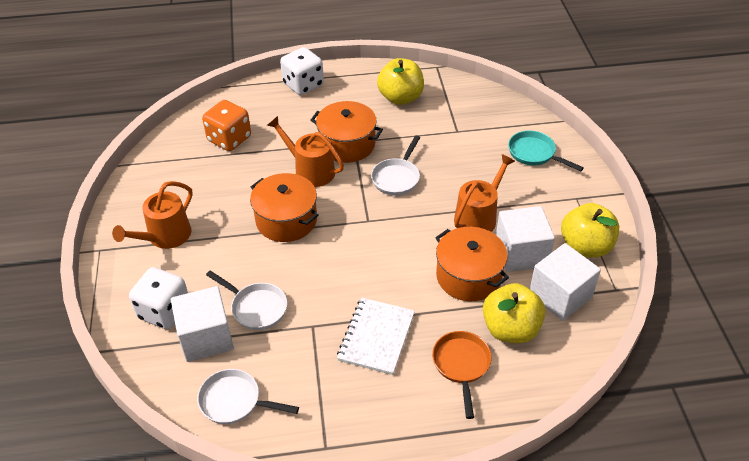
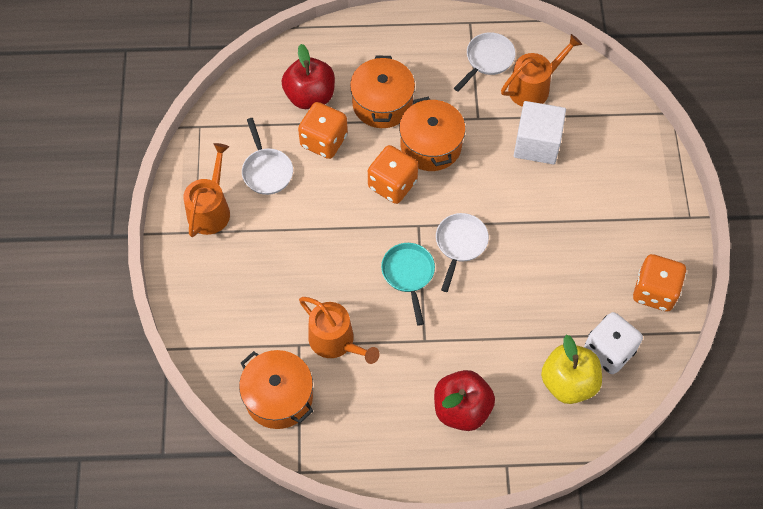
orange dice: [202,100,251,151] = 1 -> [298,102,348,159] [368,145,418,204] [633,254,686,312] = 3
orange pan: [432,331,492,419] = 1 -> none = 0
red apple: none = 0 -> [281,44,335,109] [434,370,495,431] = 2
white cube: [171,286,234,362] [496,206,555,272] [530,243,601,321] = 3 -> [514,101,566,164] = 1
white dice: [129,267,188,329] [280,47,324,95] = 2 -> [584,312,643,374] = 1
white notebook: [337,297,415,375] = 1 -> none = 0
yellow apple: [377,58,424,105] [483,283,546,343] [561,203,619,258] = 3 -> [541,335,602,404] = 1

